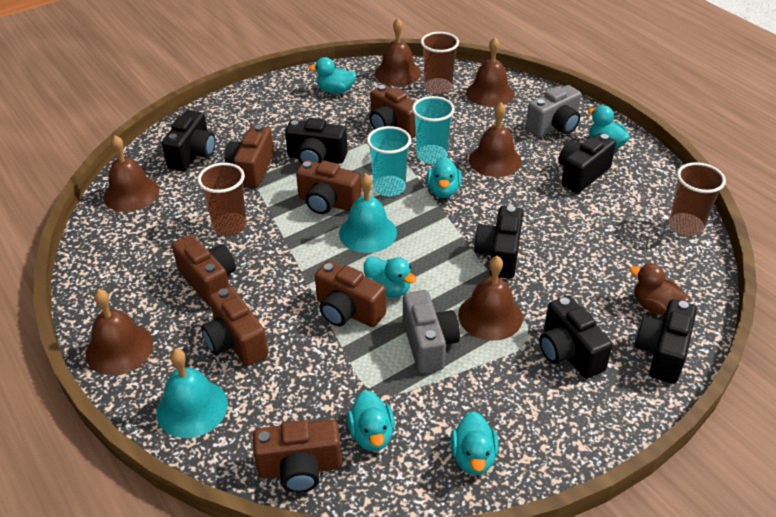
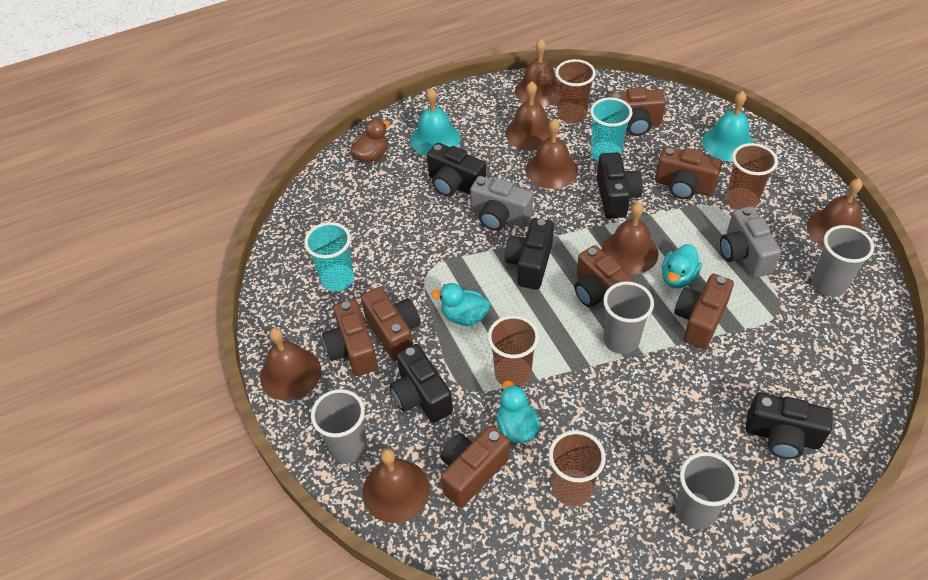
black camera: [162,110,216,171] [285,118,348,164] [474,206,523,279] [540,295,613,379] [558,133,616,193] [635,299,697,384] = 6 -> [390,344,453,423] [427,143,486,196] [505,218,554,290] [597,152,643,219] [746,393,833,459] = 5
brown bell: [86,289,153,375] [103,135,159,212] [375,18,421,86] [458,256,523,341] [466,37,514,107] [469,102,522,177] = 6 -> [260,328,321,401] [362,448,430,523] [505,82,551,151] [515,39,558,107] [526,119,578,189] [602,202,658,274] [807,178,865,246] = 7
brown cup: [198,163,247,236] [421,32,459,94] [669,162,726,236] = 3 -> [488,315,539,387] [549,430,606,507] [555,59,596,124] [726,143,778,210] = 4
grey cup: none = 0 -> [311,389,368,464] [603,282,654,354] [675,452,739,529] [812,225,874,297] = 4
turquoise duck: [309,57,356,94] [347,390,395,451] [364,257,416,297] [426,157,462,198] [450,411,498,475] [588,105,630,149] = 6 -> [431,283,491,326] [496,381,540,443] [662,244,702,288] = 3

